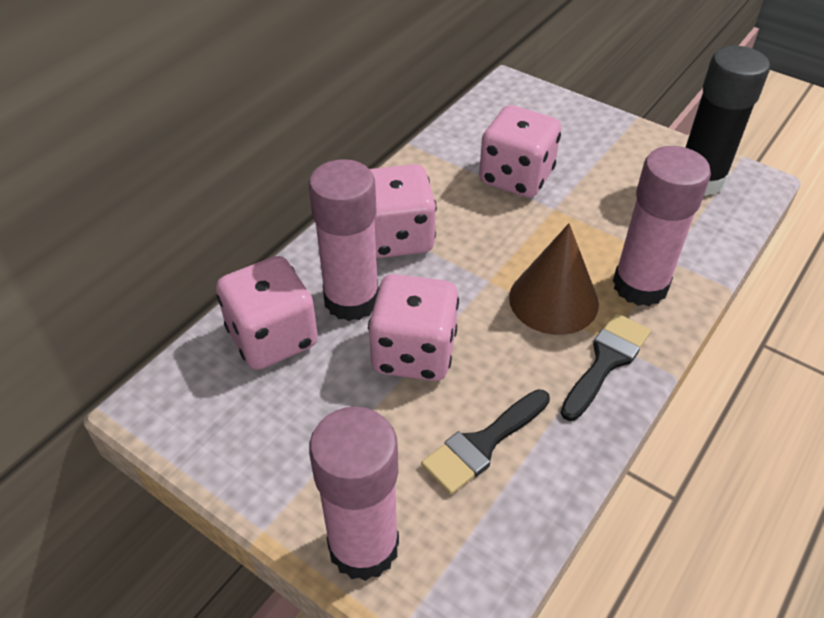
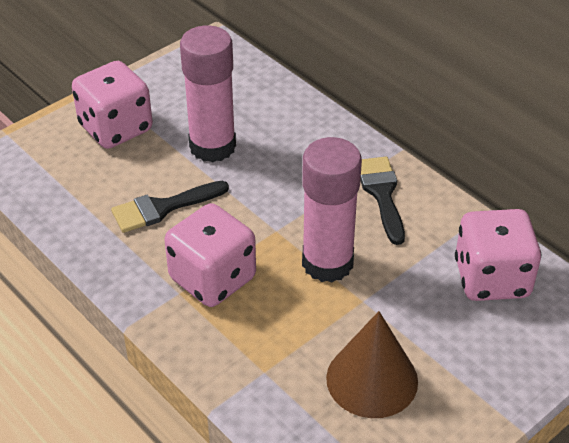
black glue stick: [686,46,770,196] = 1 -> none = 0
pink dice: [216,256,318,370] [368,274,459,381] [370,164,437,258] [479,105,561,198] = 4 -> [72,61,153,149] [164,203,256,307] [455,209,541,301] = 3
pink glue stick: [309,159,379,321] [309,407,399,581] [613,146,711,306] = 3 -> [180,25,236,163] [302,137,362,283] = 2

